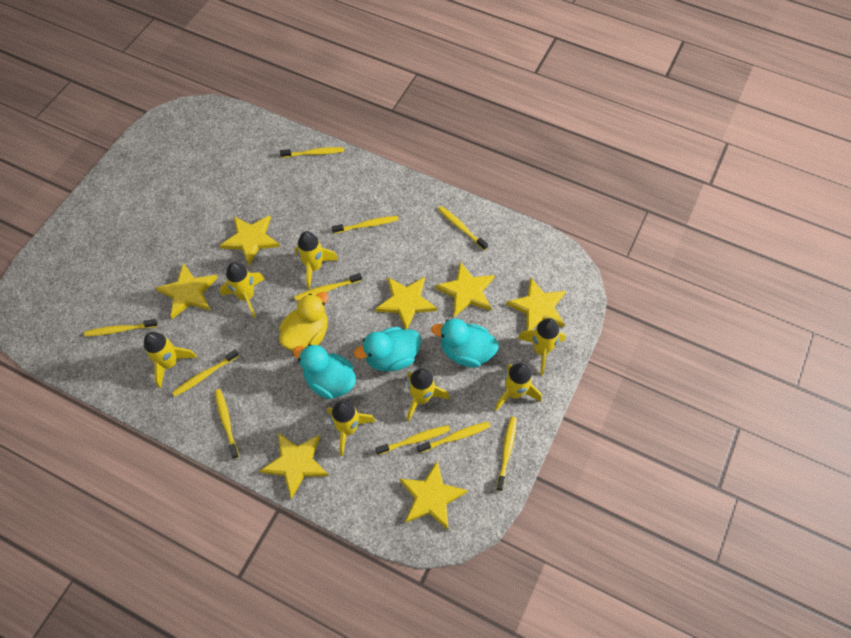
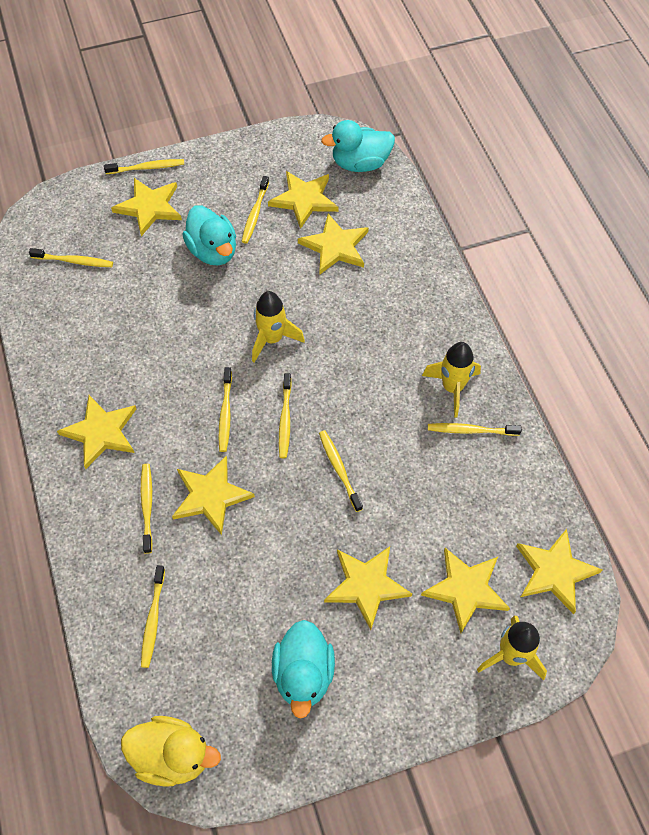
yellow rocket: [144,332,197,388] [220,262,264,318] [294,231,339,289] [327,401,376,456] [407,368,450,421] [494,363,542,411] [518,318,565,375] = 7 -> [252,291,305,363] [422,342,481,417] [477,616,547,681] = 3
yellow star: [155,263,218,319] [220,215,280,265] [260,433,329,499] [375,277,437,329] [399,460,468,530] [435,262,495,317] [506,278,566,331] = 7 -> [57,395,136,469] [111,178,182,236] [172,455,255,535] [268,171,339,229] [298,213,369,274] [324,546,412,630] [421,548,510,633] [516,529,602,614] = 8
yellow toothbrush: [84,319,158,336] [172,349,239,396] [215,389,239,459] [280,147,344,158] [294,273,362,301] [332,216,399,234] [375,425,450,455] [417,422,490,453] [438,206,488,250] [496,416,517,491] = 10 -> [29,248,113,267] [104,159,184,174] [141,464,153,554] [141,565,165,668] [219,367,232,452] [242,176,269,244] [279,373,292,458] [319,430,363,512] [428,423,522,436] = 9

